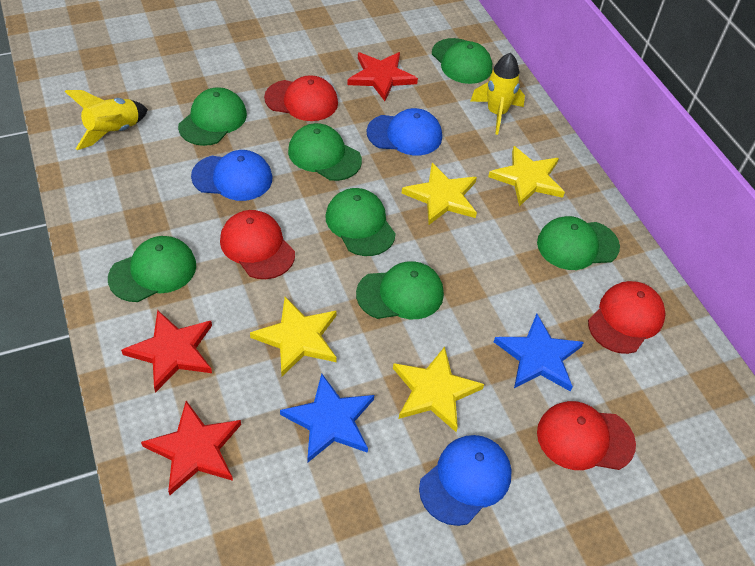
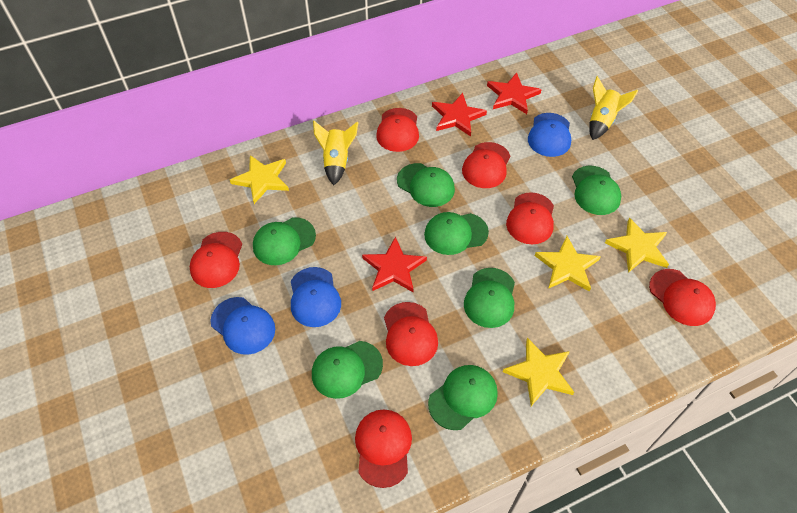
blue star: [280,373,374,462] [494,314,584,392] = 2 -> none = 0
red cap: [220,210,295,279] [264,75,338,121] [537,401,636,470] [588,281,665,354] = 4 -> [190,232,242,288] [355,409,412,488] [376,108,419,152] [384,302,438,366] [462,142,510,188] [506,192,554,244] [649,269,716,326] = 7

